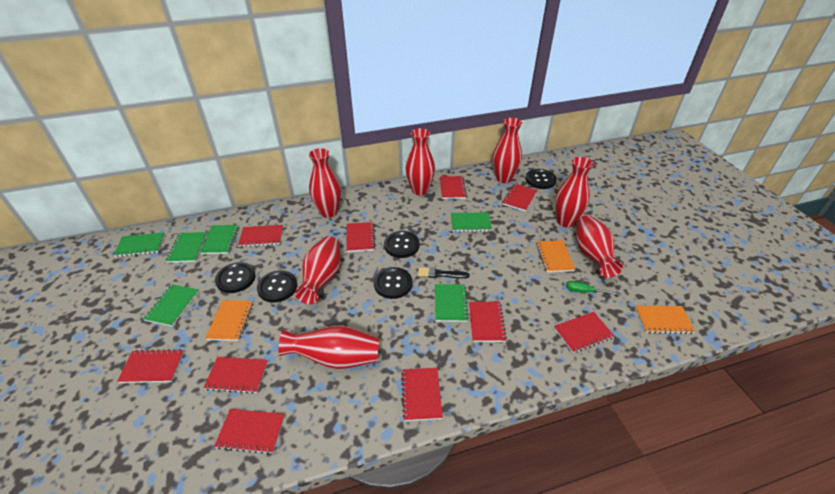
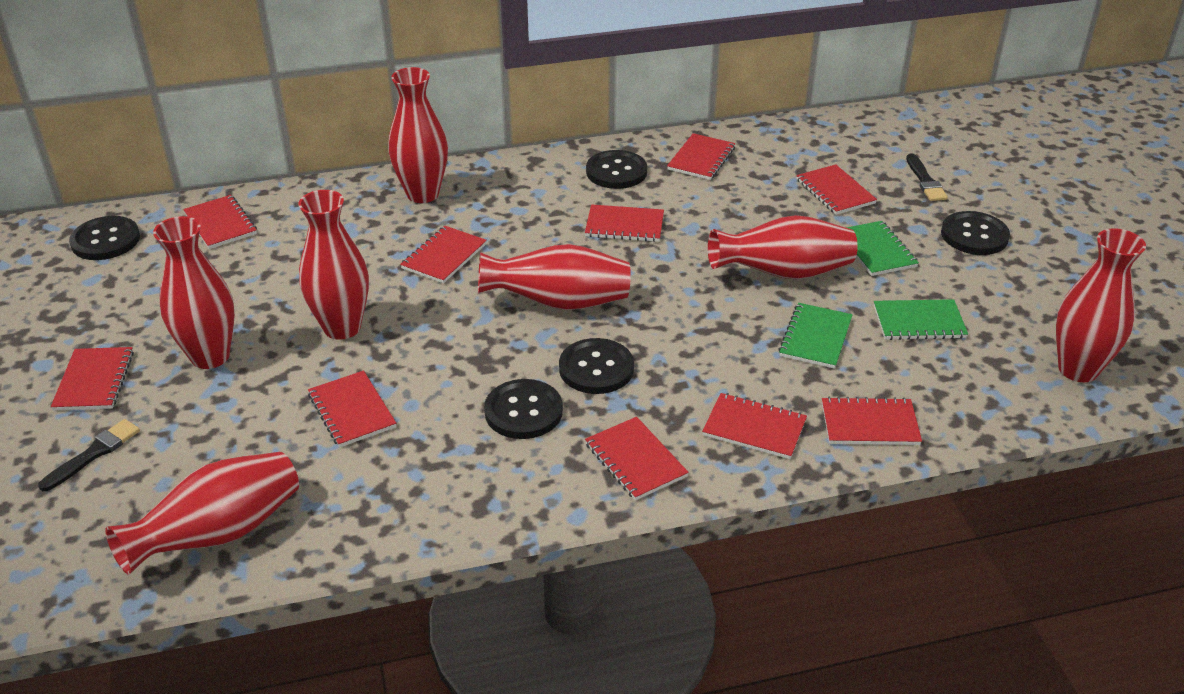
black brush: [418,267,469,278] = 1 -> [38,419,140,491] [906,153,948,201] = 2
green notebook: [114,232,165,257] [143,284,199,326] [166,232,207,263] [200,225,239,254] [435,284,469,322] [451,212,492,232] = 6 -> [778,303,853,369] [846,221,919,276] [874,299,968,340] = 3
green screwdriver: [567,281,620,295] = 1 -> none = 0
orange notebook: [205,300,253,341] [536,240,575,272] [635,306,695,334] = 3 -> none = 0

